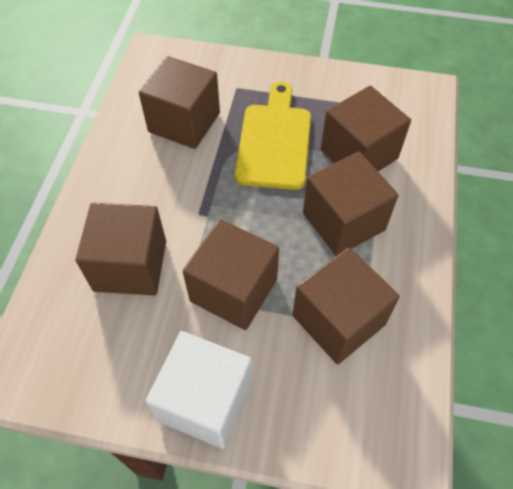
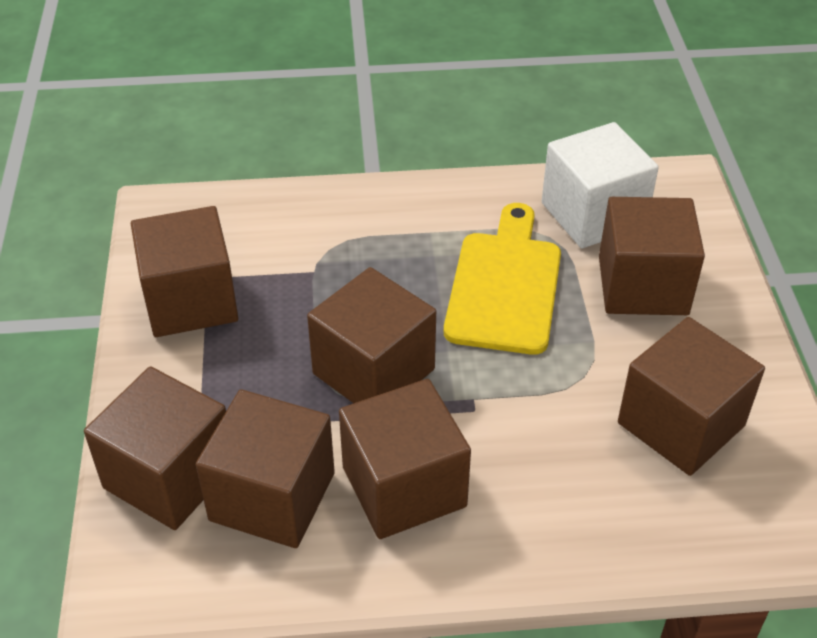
brown cube: [75,203,166,296] [139,56,220,149] [183,219,279,330] [293,247,400,364] [303,152,398,256] [321,86,411,171] = 6 -> [84,366,226,530] [131,206,238,337] [196,389,335,548] [307,267,436,403] [339,379,471,539] [599,197,705,315] [618,317,765,476] = 7

